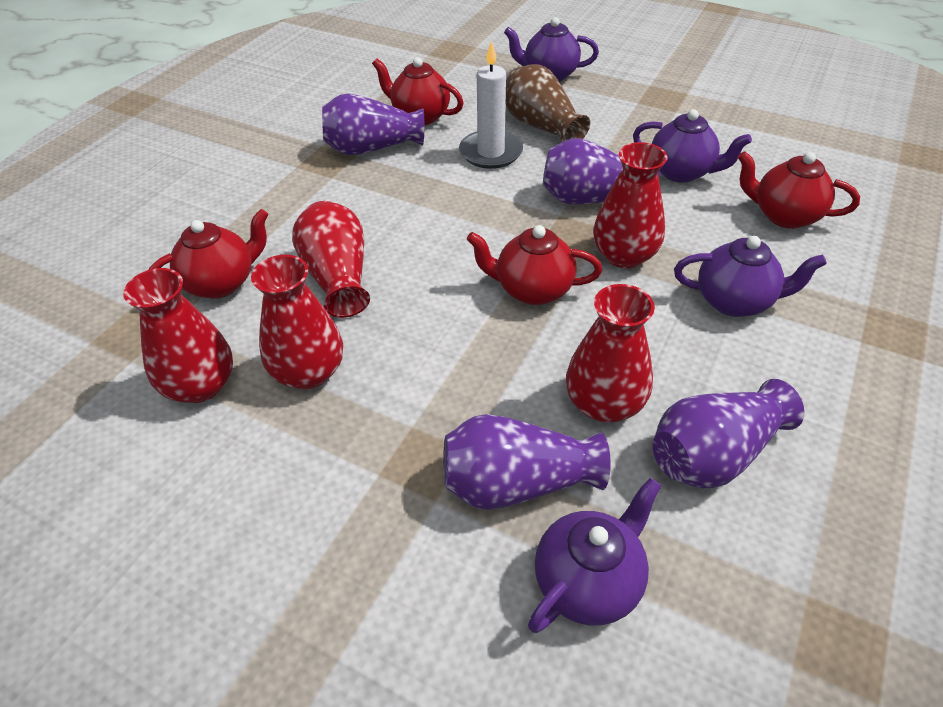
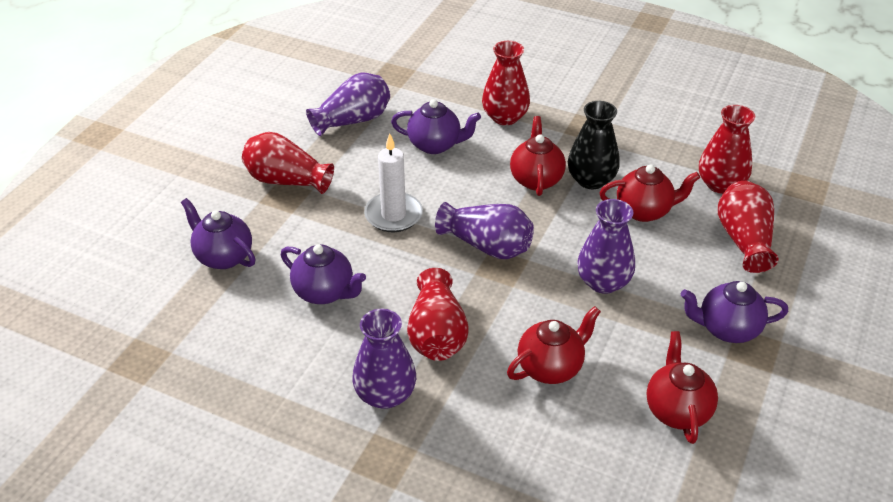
black vase: none = 0 -> [568,101,620,189] = 1
brown vase: [506,64,590,142] = 1 -> none = 0

